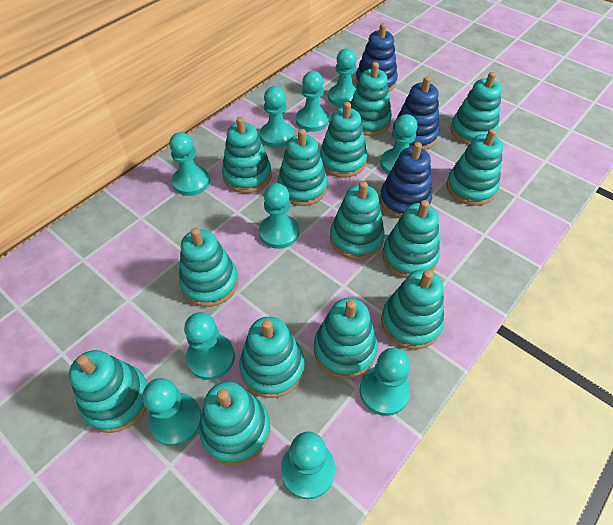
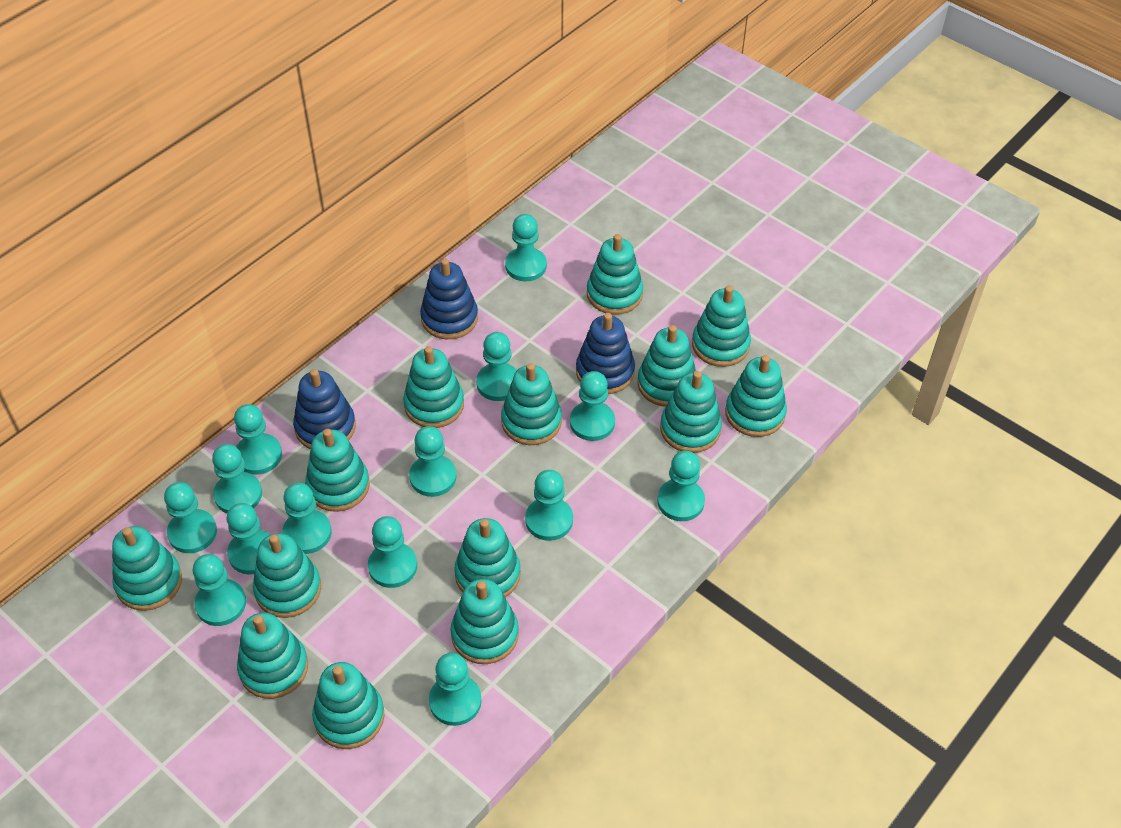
turquoise pawn: [143,378,202,446] [169,132,210,196] [184,312,235,380] [259,183,299,249] [260,86,294,148] [281,431,335,499] [296,71,329,132] [328,48,357,108] [360,348,410,416] [380,114,418,174] = 10 -> [164,482,217,553] [193,554,246,626] [212,444,262,513] [226,503,271,575] [234,404,282,474] [282,483,332,554] [368,516,417,588] [409,426,456,497] [429,653,481,726] [476,332,517,401] [505,214,547,281] [525,470,573,541] [570,371,615,441] [657,451,705,521] = 14

